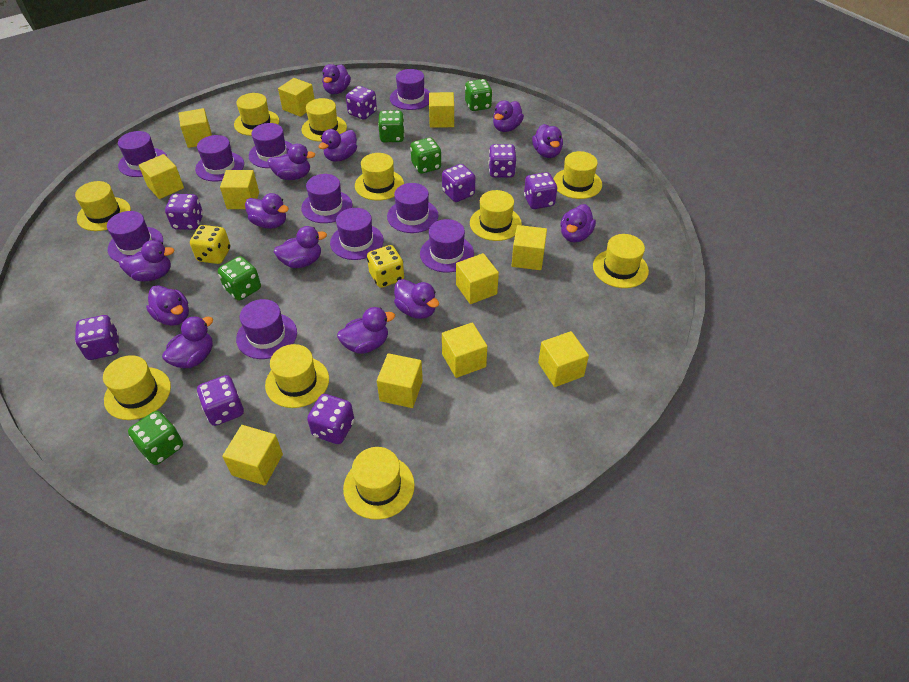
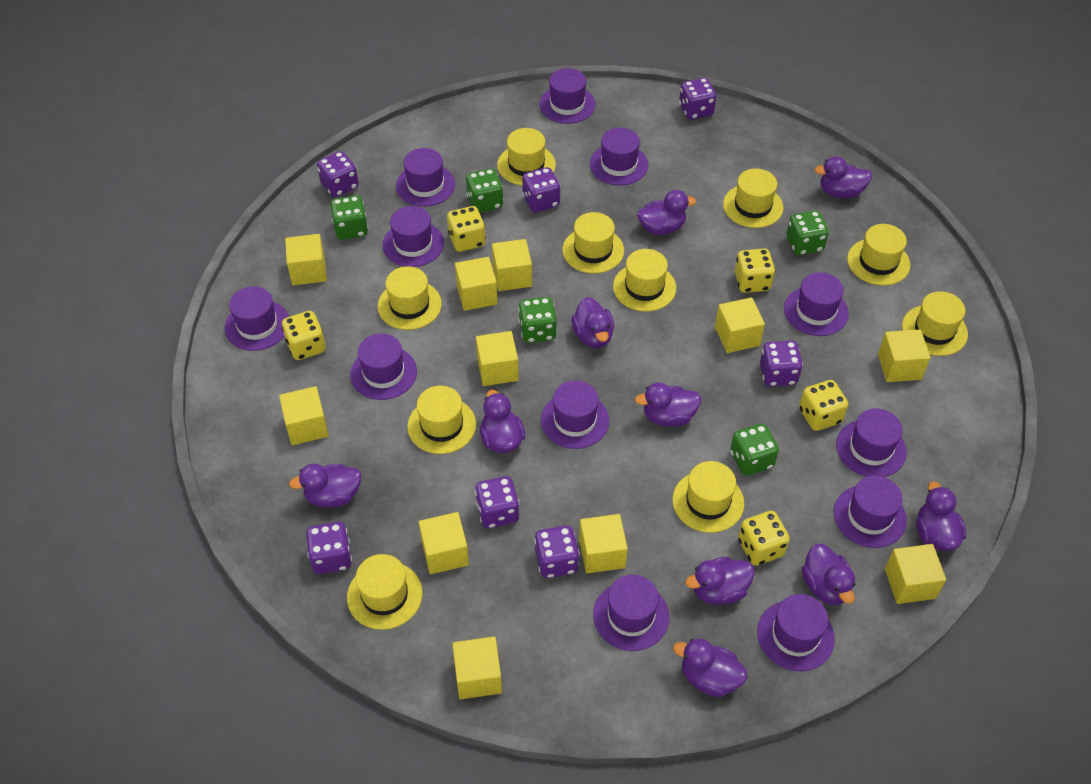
purple dice: [75,315,119,360] [165,194,203,230] [197,375,244,426] [307,394,354,444] [346,86,377,120] [442,164,476,202] [488,144,516,178] [524,172,557,209] = 8 -> [306,522,352,574] [317,151,359,197] [475,476,519,528] [522,167,560,212] [534,525,580,578] [679,78,717,120] [760,341,803,387] = 7
purple duck: [119,240,175,281] [146,285,189,326] [162,316,213,368] [245,193,289,229] [268,144,316,180] [274,226,327,268] [319,129,357,162] [322,64,351,94] [337,307,395,354] [394,279,439,319] [493,101,524,132] [532,124,563,158] [560,204,596,243] = 13 -> [289,463,361,507] [480,390,525,453] [571,297,614,348] [635,383,701,427] [637,190,696,235] [673,639,747,697] [685,557,755,605] [802,544,856,605] [814,156,872,198] [916,481,966,551] = 10
purple hat: [107,211,163,262] [118,131,168,177] [195,135,244,181] [236,299,297,359] [249,123,293,168] [301,174,352,223] [330,208,384,260] [387,183,439,233] [390,69,431,110] [420,219,474,273] = 10 -> [225,286,289,351] [350,334,417,400] [382,206,444,267] [396,148,455,207] [539,68,596,124] [541,380,609,449] [590,128,648,185] [593,575,669,651] [757,594,835,671] [784,272,849,336] [834,476,907,548] [836,408,907,477] = 12
yellow dice: [190,225,230,264] [367,245,404,288] = 2 -> [282,311,326,360] [447,206,486,252] [735,249,775,293] [738,511,790,566] [799,380,848,431] = 5

